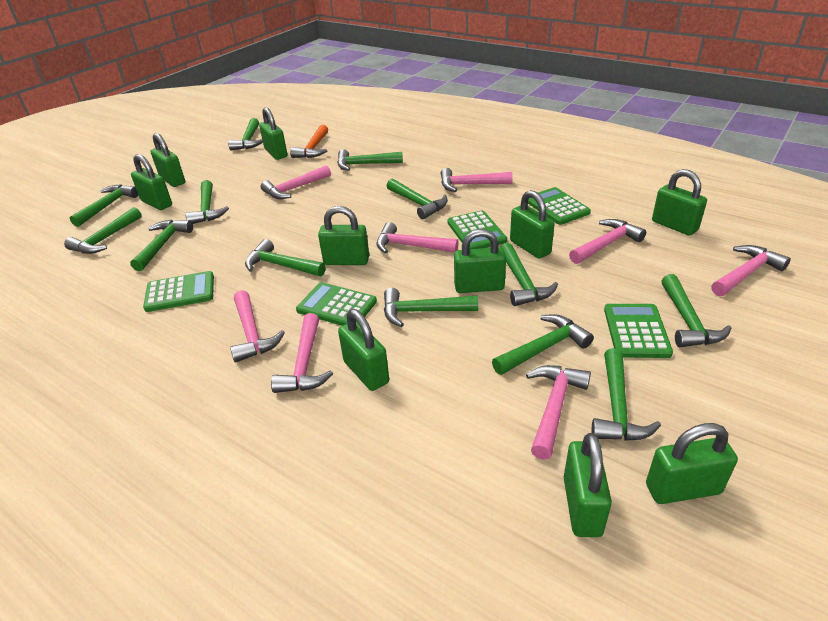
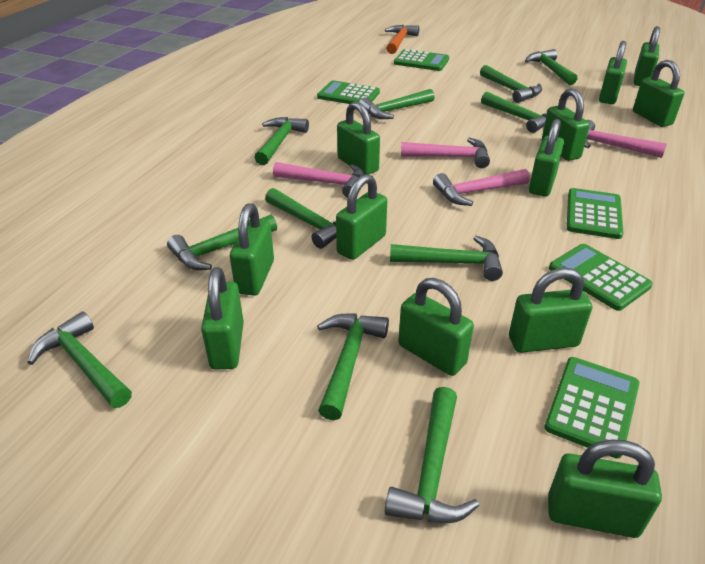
green hammer: [64,207,142,254] [70,185,138,227] [130,220,193,271] [186,180,229,224] [228,118,263,151] [245,239,326,276] [337,149,403,171] [384,288,478,327] [387,179,448,219] [492,314,594,375] [501,243,558,306] [591,348,661,441] [662,274,732,347] = 13 -> [27,311,132,408] [167,215,277,270] [254,117,309,165] [265,188,336,249] [317,314,389,420] [359,89,435,119] [385,387,479,523] [390,235,503,281] [480,65,542,103] [481,92,548,133] [525,49,578,85] = 11
green padlock: [131,154,172,210] [151,133,185,187] [259,107,288,160] [318,206,369,265] [338,309,389,391] [454,229,506,293] [510,190,555,258] [564,433,612,537] [646,423,738,504] [652,169,707,236] = 10 -> [201,267,244,370] [230,203,274,296] [336,174,387,260] [337,102,380,175] [398,278,474,376] [509,268,592,353] [529,119,564,197] [542,88,590,161] [548,439,662,538] [599,41,627,104] [633,60,685,127] [634,26,660,86] = 12
pink hammer: [230,290,285,363] [261,165,331,199] [271,313,333,393] [376,222,459,254] [441,168,513,192] [526,365,591,460] [569,219,646,264] [711,245,791,296] = 8 -> [273,162,364,198] [401,138,490,168] [433,169,530,206] [584,120,667,158] = 4

